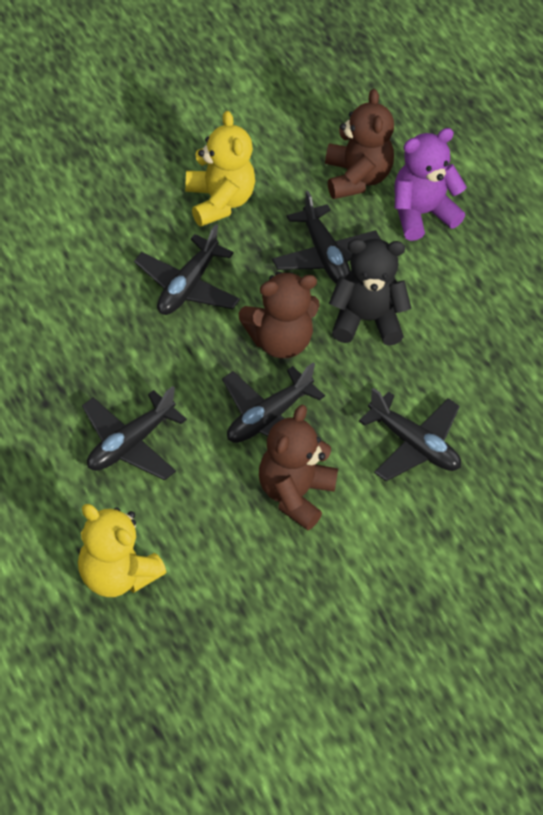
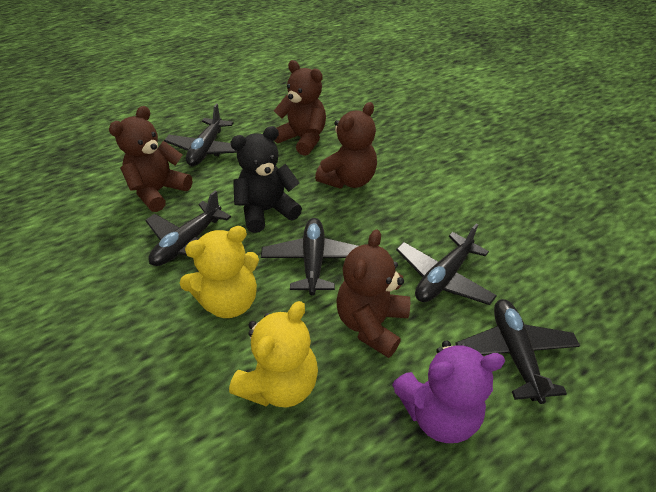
brown teddy bear: [239,272,320,359] [259,405,338,530] [325,89,394,199] = 3 -> [109,106,192,212] [274,60,326,156] [315,102,377,189] [336,229,410,358] = 4

